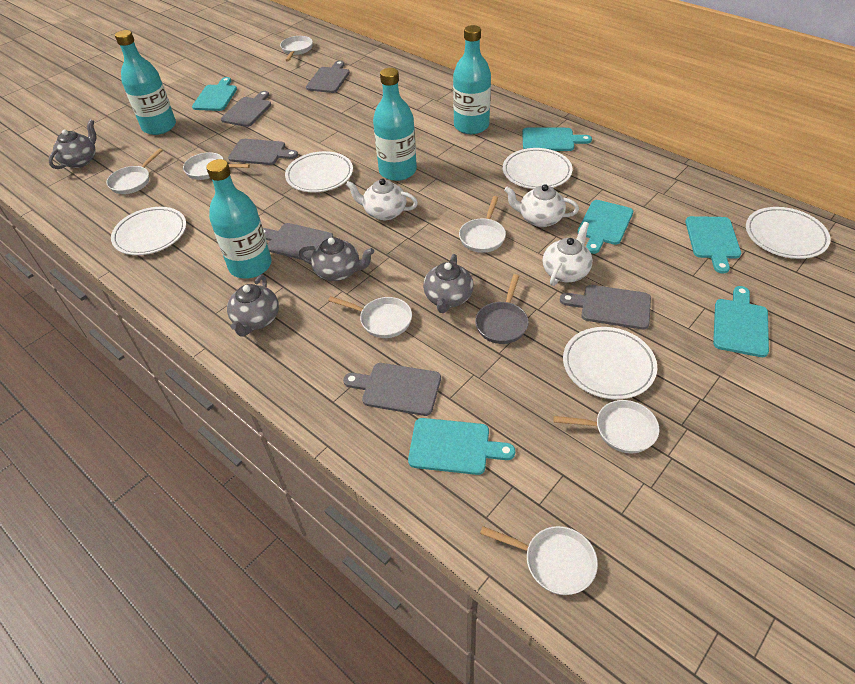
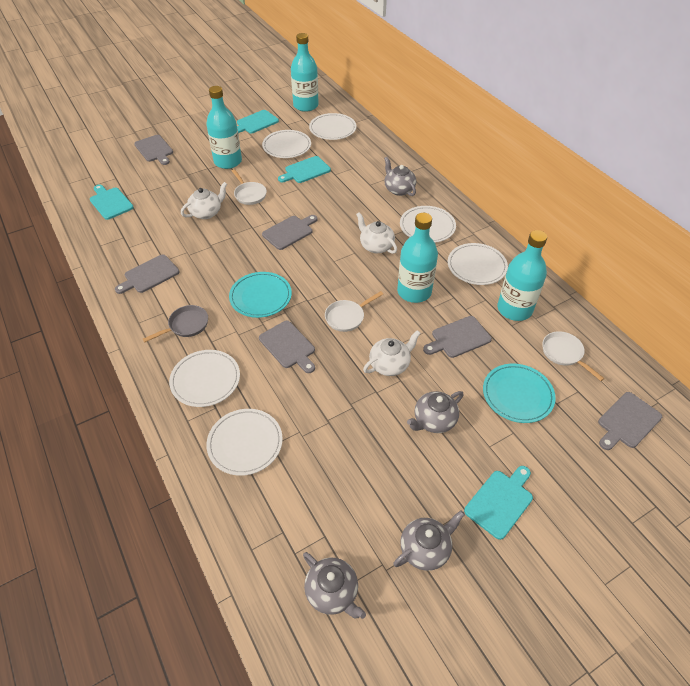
turquoise cutting board: [192,77,237,111] [408,418,515,475] [522,128,592,151] [577,200,633,254] [685,216,741,274] [713,286,769,357] = 6 -> [90,185,134,220] [237,110,279,133] [278,156,331,183] [464,466,533,540] = 4
turquoise plate: none = 0 -> [229,272,292,318] [483,364,556,423] = 2
white pan: [107,148,163,194] [183,152,250,180] [280,36,313,61] [328,296,412,338] [459,196,506,253] [480,526,598,595] [553,400,659,453] = 7 -> [232,169,267,205] [325,291,383,332] [542,331,604,381] = 3
white plate: [111,207,186,255] [285,151,353,192] [503,148,573,189] [563,327,657,400] [746,207,831,259] = 5 -> [169,350,240,407] [206,409,283,476] [262,130,311,158] [309,113,356,140] [400,206,456,243] [448,243,508,285] = 6

